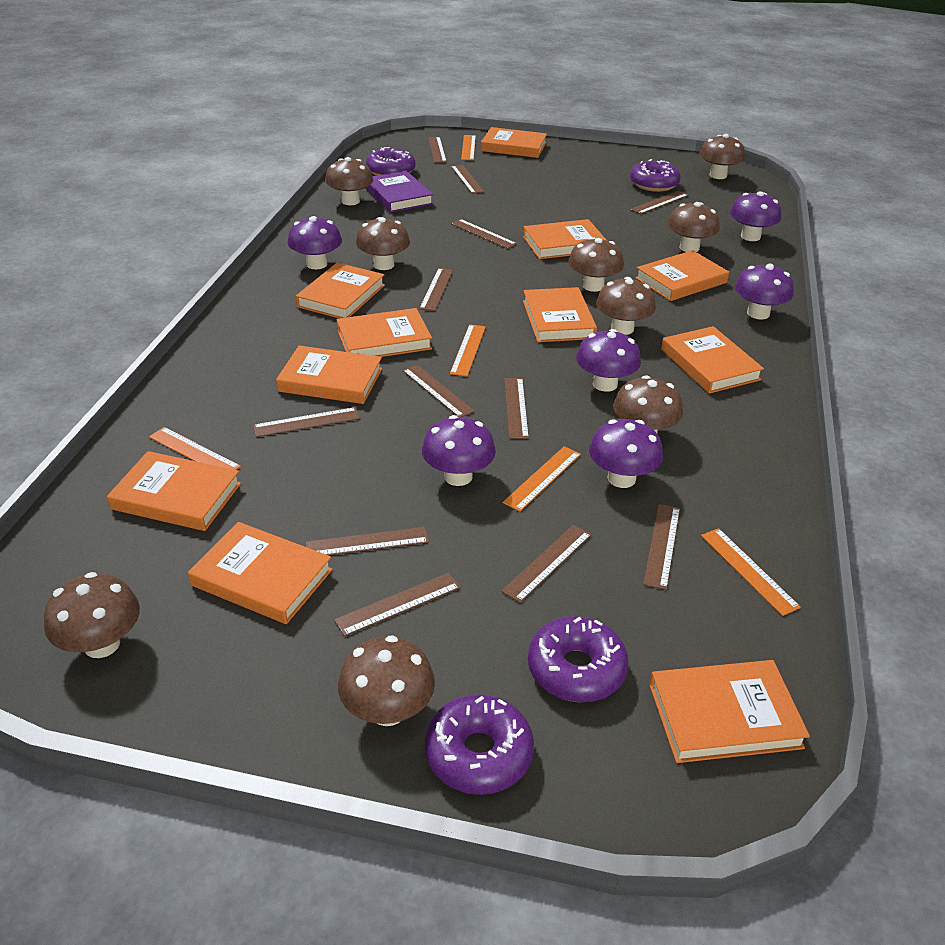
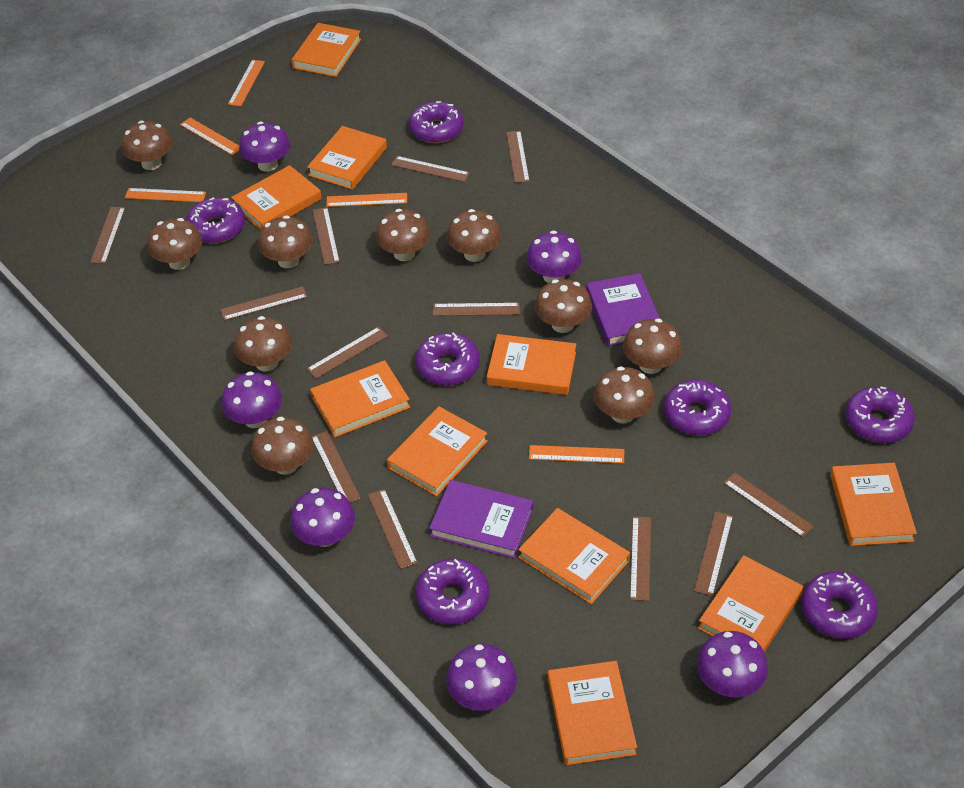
brown mushroom: [44,572,140,658] [325,157,373,205] [338,635,435,726] [356,217,410,270] [568,237,624,292] [596,277,656,335] [613,376,683,433] [668,202,720,252] [700,134,745,179] = 9 -> [121,121,173,170] [147,218,202,270] [234,316,293,372] [251,417,314,475] [258,215,313,268] [376,209,430,261] [447,209,501,262] [535,279,592,333] [594,366,655,423] [623,319,682,374] = 10
orange book: [107,451,241,531] [188,522,333,624] [276,345,382,404] [296,263,385,318] [337,308,432,357] [481,127,547,158] [523,219,606,259] [523,287,597,342] [635,250,729,301] [649,660,810,763] [661,326,764,394] = 11 -> [231,165,322,230] [292,23,361,77] [307,126,387,190] [310,360,410,438] [387,406,488,496] [487,334,576,395] [518,508,630,604] [548,661,637,765] [698,555,803,652] [830,463,917,546] = 10
purple book: [365,171,433,213] = 1 -> [429,480,533,558] [586,273,660,346] = 2
purple donut: [366,147,416,176] [425,694,534,795] [528,616,628,702] [630,159,681,192] = 4 -> [186,197,245,244] [409,101,464,143] [415,332,480,386] [415,558,489,624] [664,380,731,436] [801,571,878,639] [845,386,915,443] = 7

